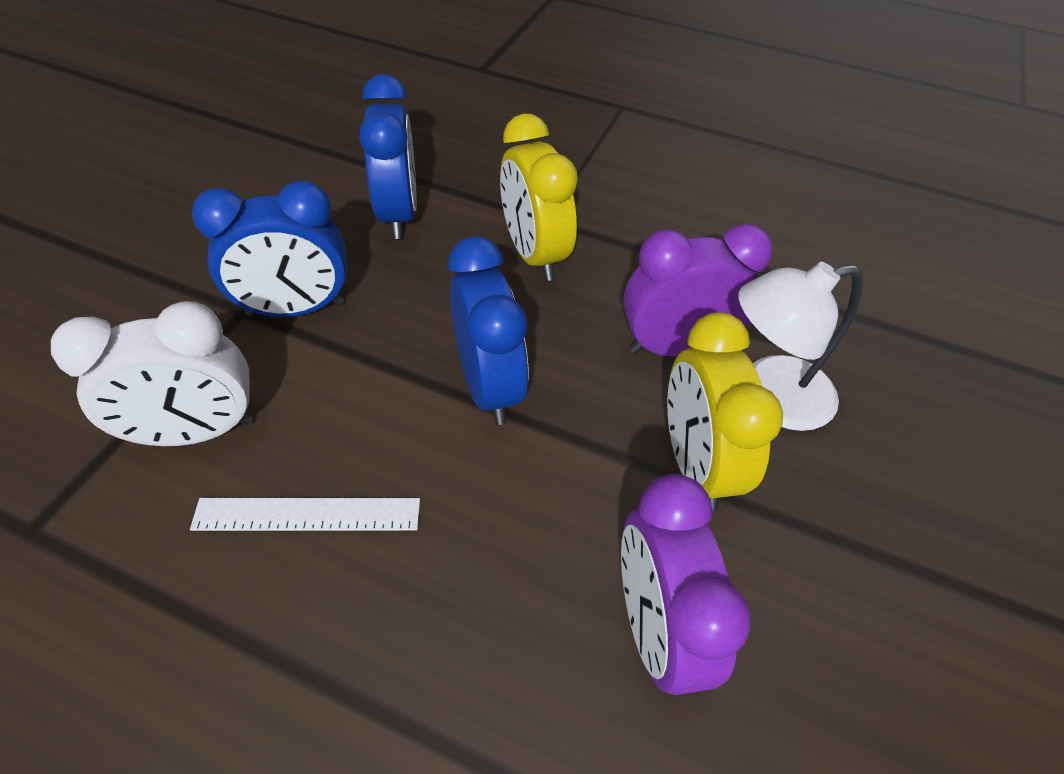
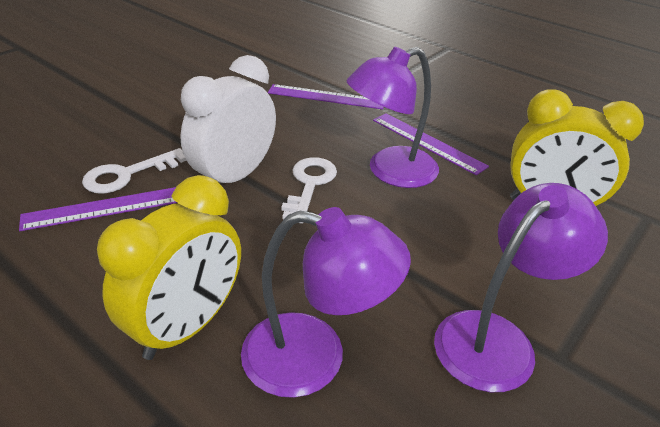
blue clock: [192,180,347,317] [359,74,417,239] [448,236,529,425] = 3 -> none = 0
purple clock: [621,474,751,695] [623,223,773,357] = 2 -> none = 0
purple lamp: none = 0 -> [241,207,411,398] [347,47,439,188] [434,183,608,392] = 3
purple ruler: none = 0 -> [19,187,177,231] [268,84,384,110] [373,113,489,175] = 3
white key: none = 0 -> [82,148,187,194] [281,157,337,223] = 2
white lamp: [738,262,863,431] = 1 -> none = 0
white ruler: [190,498,420,531] = 1 -> none = 0

